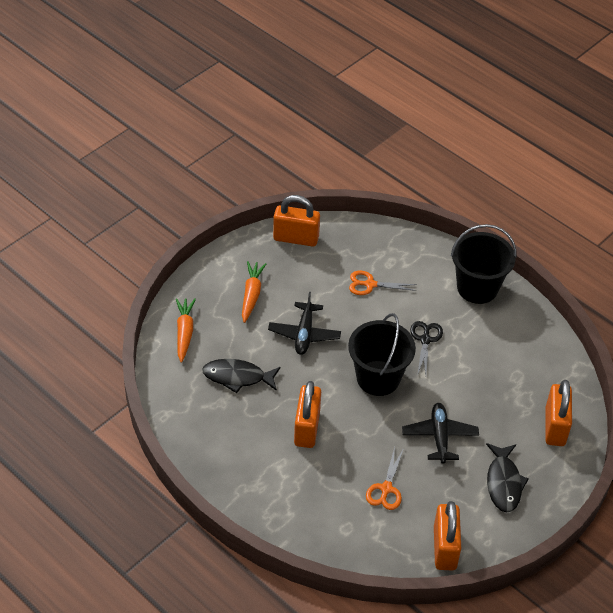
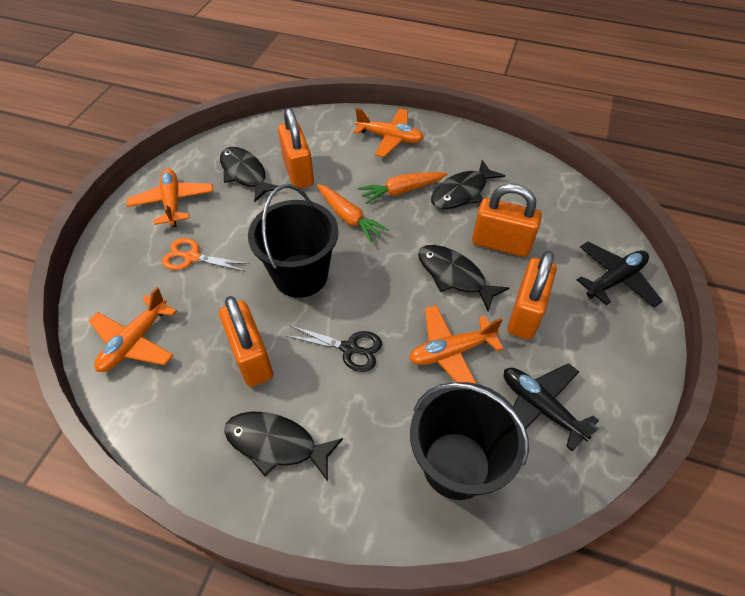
black fish: [202,359,281,393] [486,443,529,512] = 2 -> [220,147,278,202] [224,411,343,482] [418,245,509,311] [431,160,505,209] = 4
orange plane: none = 0 -> [89,287,177,372] [127,168,213,227] [354,108,424,157] [409,305,504,384] = 4
orange scissors: [349,271,417,295] [366,447,404,510] = 2 -> [162,238,250,272] = 1

